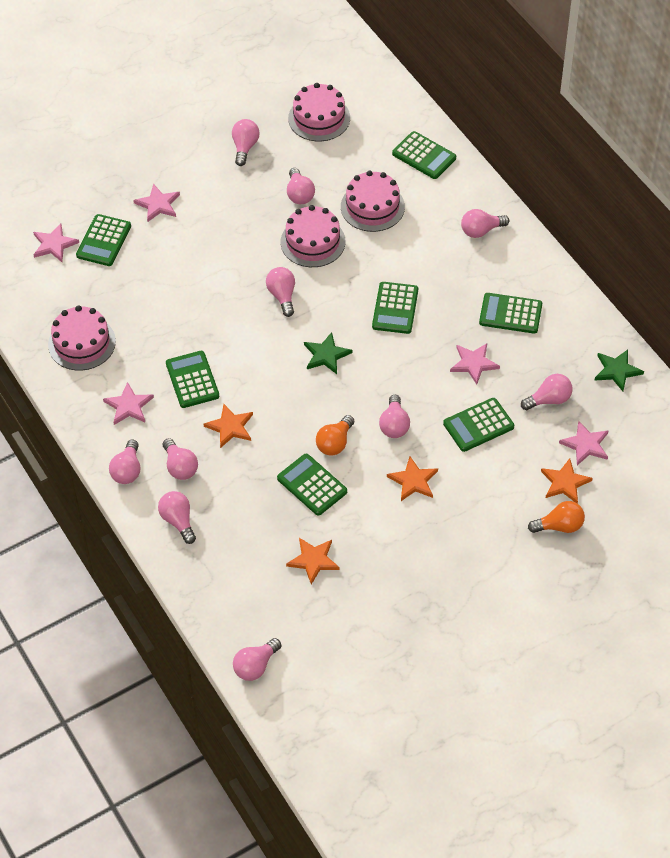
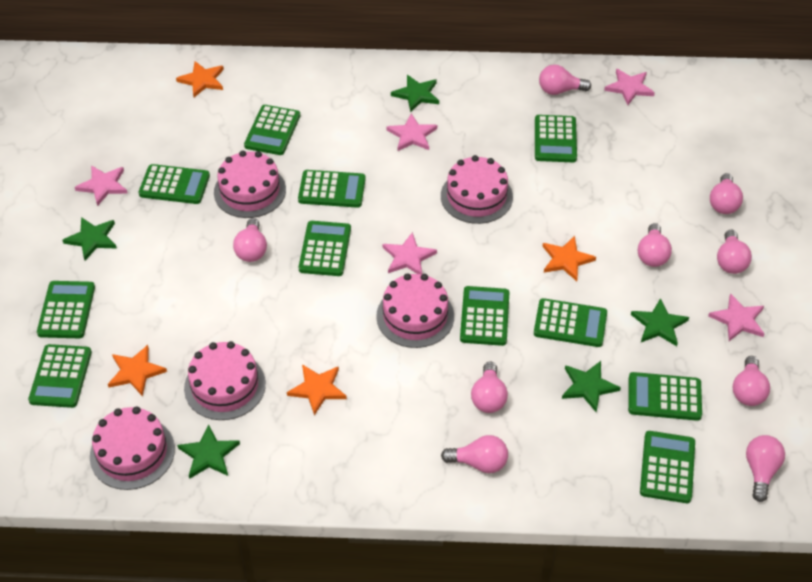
green calculator: [76,214,131,266] [166,351,220,408] [277,454,347,516] [372,282,418,334] [392,131,456,179] [443,398,514,452] [479,293,542,334] = 7 -> [28,344,92,408] [37,281,95,338] [138,164,210,204] [244,105,300,155] [298,170,366,208] [299,221,351,276] [460,286,509,346] [534,298,607,347] [535,115,577,162] [628,372,702,421] [640,431,695,503] = 11
green star: [304,332,352,374] [594,350,644,391] = 2 -> [63,217,117,260] [177,424,240,479] [391,75,439,112] [562,361,621,412] [631,298,689,346] = 5
orange light bulb: [316,415,354,455] [528,501,585,533] = 2 -> none = 0
pink cake: [48,305,116,371] [281,205,345,267] [288,83,350,141] [341,171,405,232] = 4 -> [90,406,175,490] [184,341,266,420] [214,151,286,218] [376,273,454,348] [441,155,513,224] = 5
pink light bulb: [109,440,140,484] [158,491,196,544] [163,438,198,480] [232,119,260,166] [233,638,281,681] [266,267,295,317] [287,168,315,204] [379,395,410,438] [461,209,509,238] [521,374,573,410] = 10 -> [233,218,267,262] [441,435,508,473] [471,362,508,413] [539,64,591,95] [638,223,672,267] [710,173,743,214] [717,230,752,274] [733,356,770,406] [746,435,785,502] = 9

